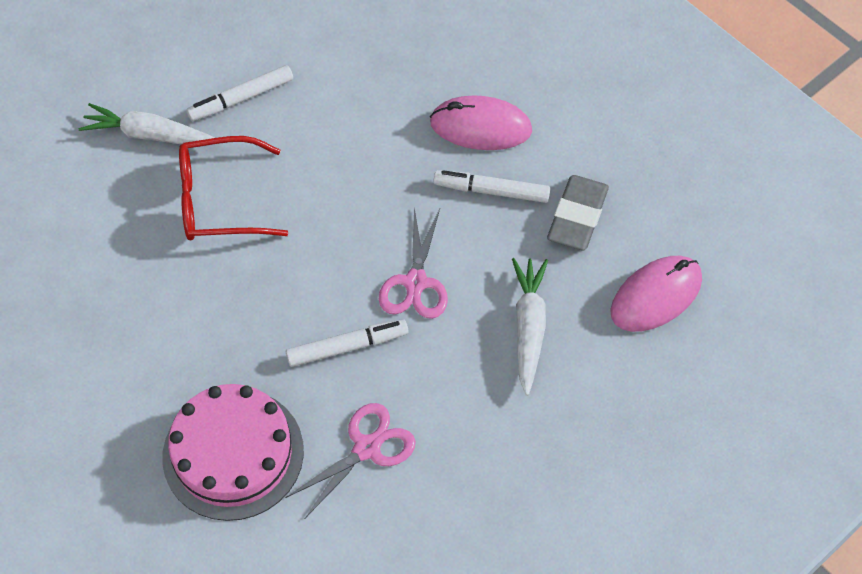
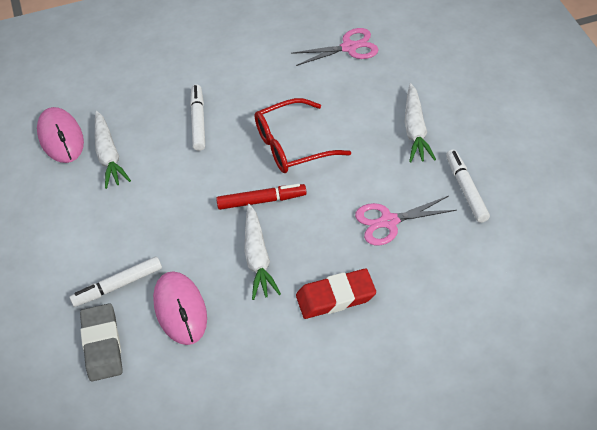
pink cake: [162,384,304,521] = 1 -> none = 0
red eraser: none = 0 -> [296,269,376,319] = 1
red marker: none = 0 -> [216,184,307,210] = 1
white carrot: [79,103,214,146] [512,258,548,396] = 2 -> [95,111,131,189] [244,204,281,300] [405,83,436,162] = 3

